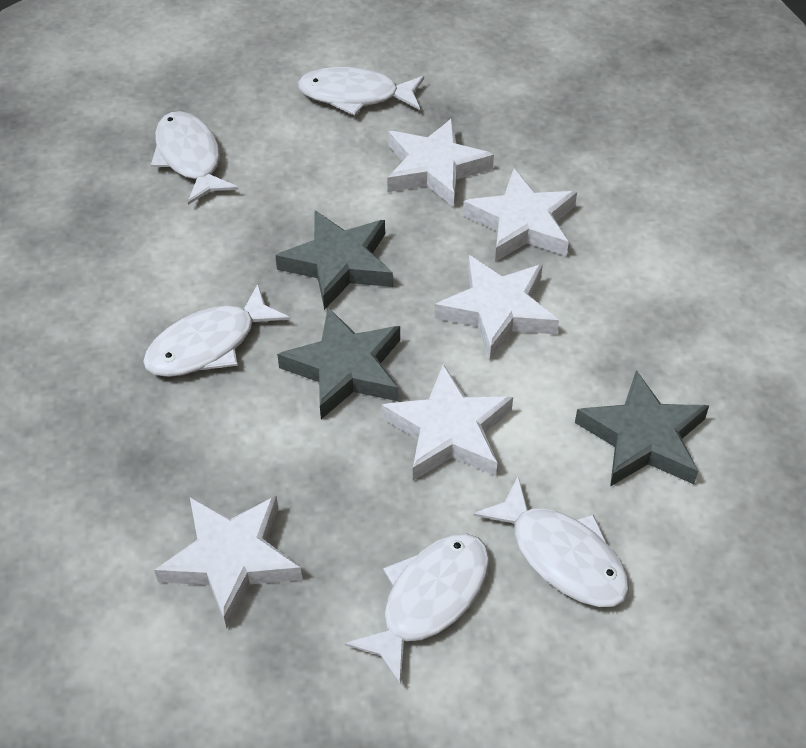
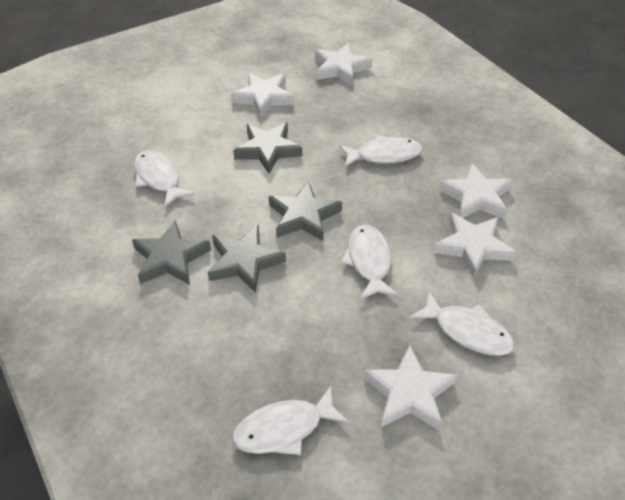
grey star: [275,210,393,310] [277,307,400,419] [575,370,709,487] = 3 -> [132,221,211,285] [208,225,286,293] [233,123,302,174] [269,181,342,241] = 4

